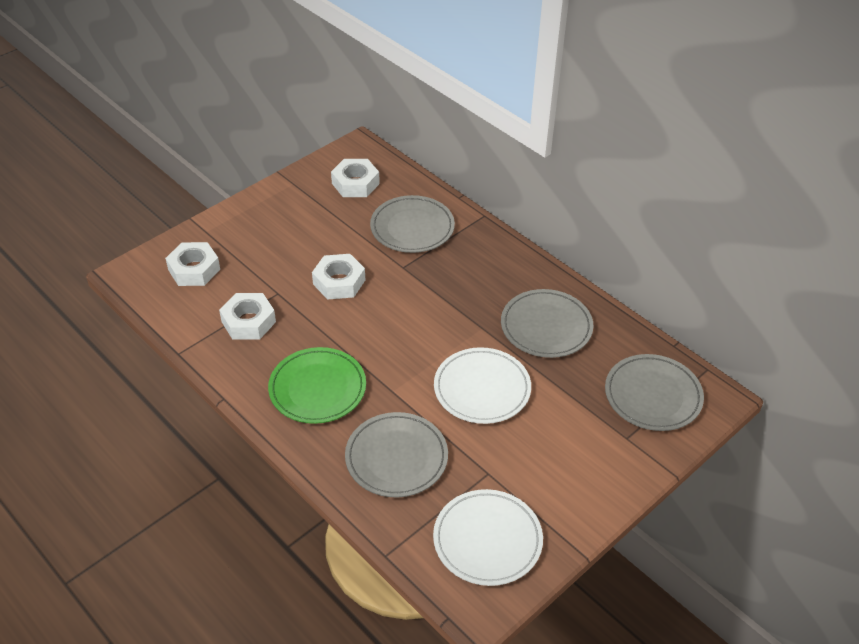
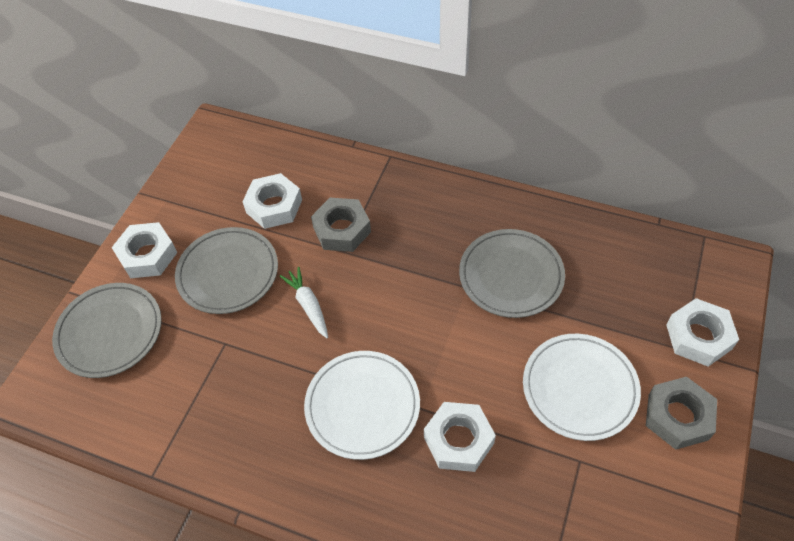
green plate: [268,347,366,424] = 1 -> none = 0
grey nut: none = 0 -> [311,198,371,252] [646,377,717,450] = 2
grey plate: [345,412,448,497] [370,195,455,253] [501,289,593,358] [605,354,704,431] = 4 -> [52,283,162,378] [175,227,278,314] [459,229,565,318] = 3
white carrot: none = 0 -> [280,267,328,338] = 1

